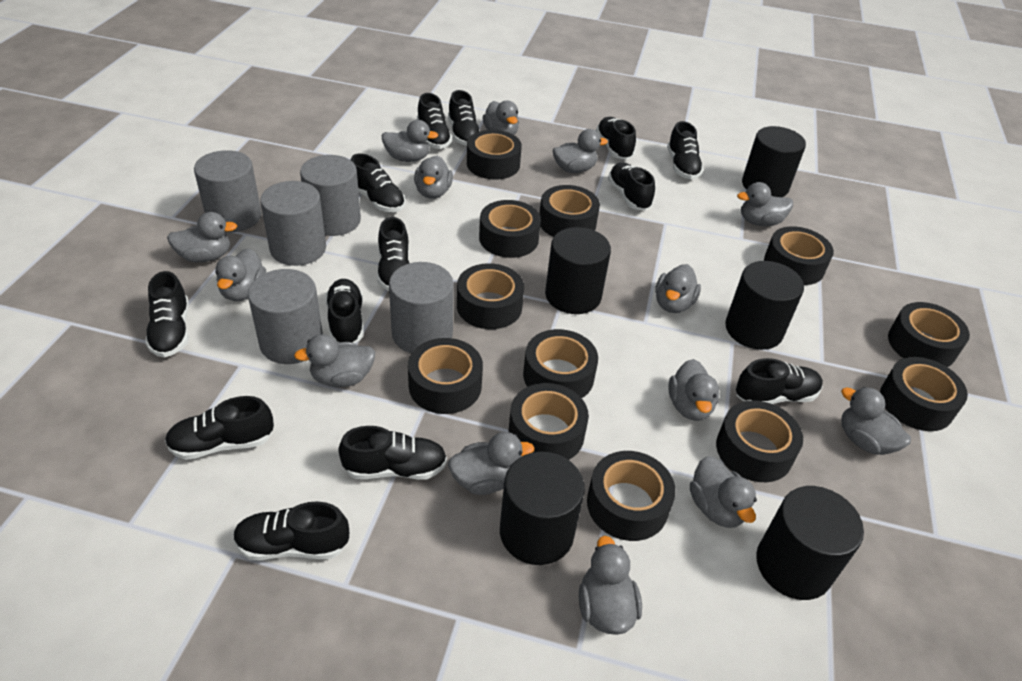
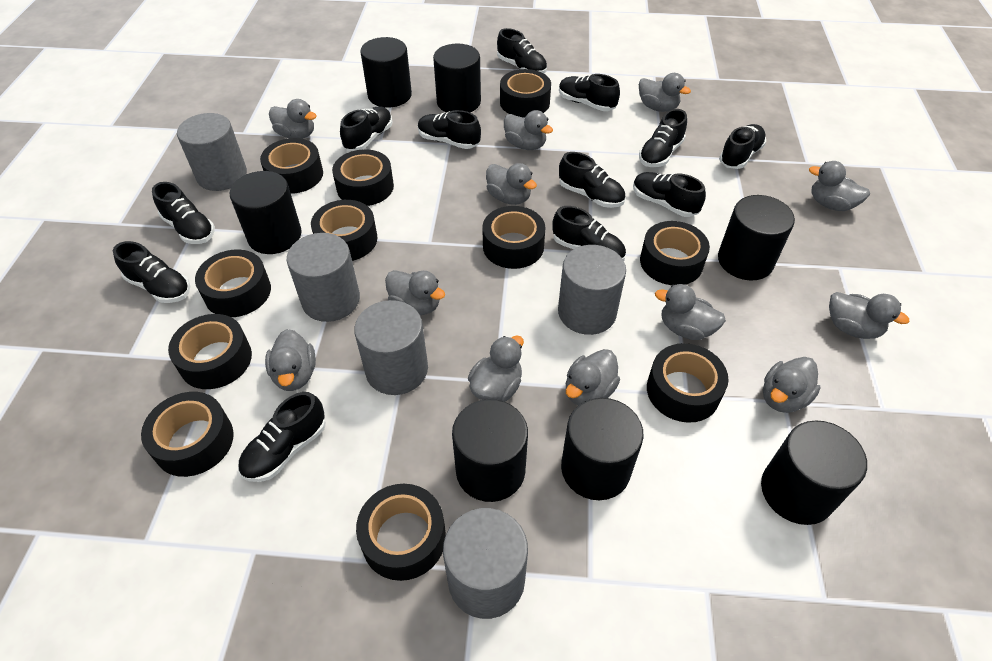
black cylinder: [500,452,585,565] [545,227,611,314] [725,261,804,350] [742,126,806,197] [756,486,864,600] = 5 -> [230,171,302,254] [360,37,412,108] [433,43,481,113] [452,399,528,502] [561,398,644,500] [718,195,795,280] [761,420,867,525] = 7
black shoe: [145,271,189,358] [165,396,274,460] [233,502,349,561] [325,279,364,343] [338,426,447,480] [351,154,405,212] [377,217,409,291] [417,93,452,149] [448,90,480,146] [596,117,636,160] [608,163,655,210] [667,121,704,179] [736,358,823,404] = 13 -> [113,241,190,303] [152,182,215,244] [238,392,326,482] [340,106,392,151] [418,110,481,149] [497,28,547,74] [553,206,626,261] [559,74,620,111] [559,152,626,208] [633,172,706,217] [639,109,687,167] [719,124,766,169] = 12
black tape: [408,338,483,414] [457,263,524,329] [467,130,522,180] [479,200,541,258] [509,383,589,460] [523,329,598,398] [539,185,600,237] [587,451,676,541] [716,400,803,482] [764,226,834,285] [880,357,968,431] [888,302,970,367] = 12 -> [141,392,234,477] [168,314,252,389] [195,250,271,317] [260,138,323,194] [311,200,377,261] [332,149,394,206] [356,484,446,581] [482,206,546,269] [500,69,551,117] [640,221,710,285] [647,343,728,423] = 11
grey duck: [167,212,237,262] [215,249,266,301] [294,334,375,387] [382,120,438,162] [414,156,453,198] [448,432,535,495] [482,101,519,135] [552,129,608,173] [579,536,642,635] [655,264,701,313] [668,359,719,421] [690,456,757,528] [737,182,793,226] [841,387,911,455] = 14 -> [265,329,316,391] [269,99,317,139] [385,270,445,315] [468,335,524,402] [486,163,537,205] [504,110,553,150] [566,349,620,405] [639,73,691,112] [655,284,726,340] [763,357,821,413] [809,161,870,211] [829,292,910,339] = 12

